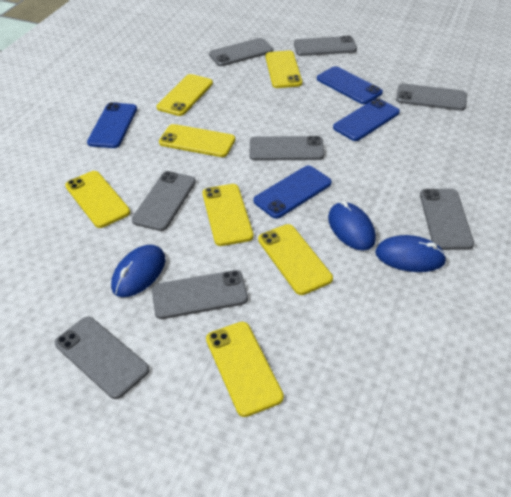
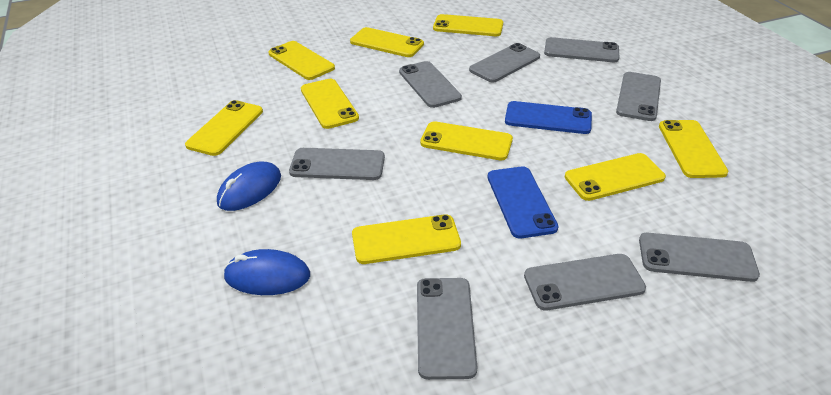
blue mouse: [111,245,165,297] [328,201,376,251] [375,235,447,272] = 3 -> [217,162,281,211] [224,249,310,295] = 2
blue phone: [87,102,137,148] [253,165,332,219] [317,66,383,104] [333,98,400,141] = 4 -> [488,167,559,238] [505,101,592,134] = 2
yellow phone: [65,171,130,228] [156,74,213,116] [159,124,235,157] [202,184,254,246] [206,322,284,417] [258,224,333,295] [265,51,302,88] = 7 -> [185,100,263,156] [268,41,335,80] [301,79,359,129] [350,27,424,57] [352,214,461,264] [420,121,513,160] [433,14,503,36] [565,153,666,201] [659,120,729,178] = 9

